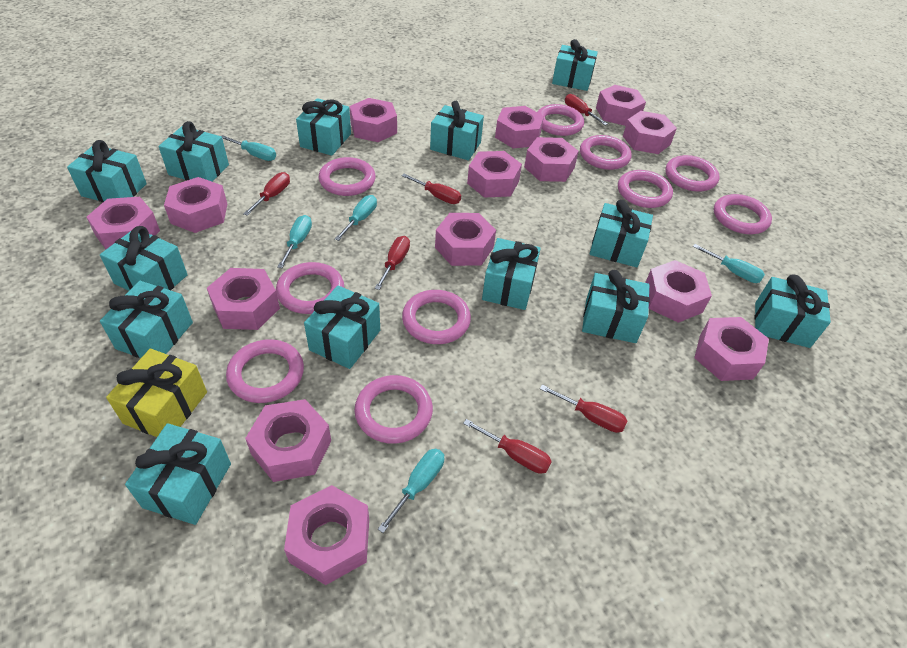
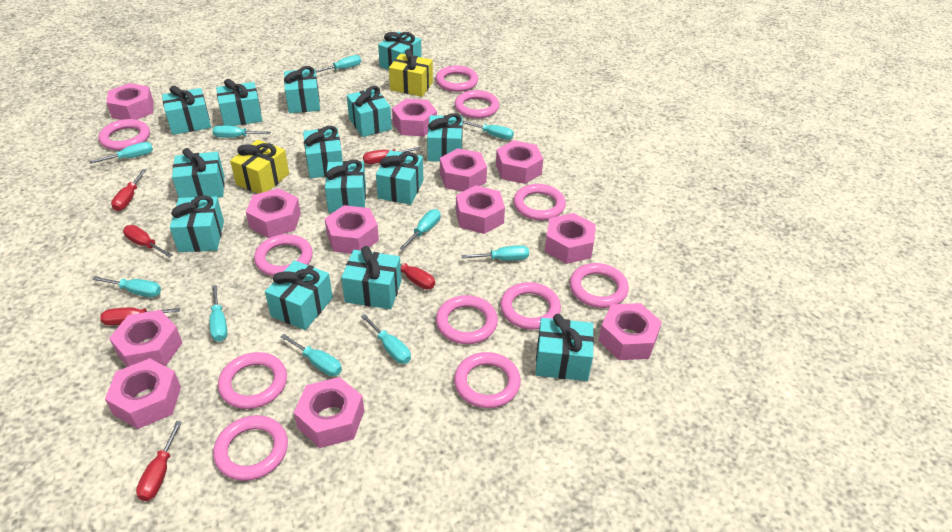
pink nut: [87,197,160,249] [164,177,227,233] [207,268,280,330] [245,399,331,482] [284,485,369,585] [350,98,397,142] [435,213,496,266] [467,151,522,198] [495,106,544,149] [524,137,579,182] [596,85,646,126] [623,111,677,154] [645,260,712,323] [694,317,769,381] = 14 -> [105,358,181,429] [106,83,154,120] [109,310,182,367] [246,188,301,238] [294,377,364,448] [324,205,379,254] [392,99,437,137] [440,148,487,192] [456,185,505,234] [496,140,543,184] [545,213,596,264] [598,303,662,360] = 12
pink ring: [226,339,304,403] [276,262,344,314] [319,157,376,196] [355,375,433,444] [402,290,471,344] [537,104,584,136] [580,135,632,170] [618,170,673,208] [666,155,719,192] [714,194,772,234] = 10 -> [99,119,150,151] [213,415,288,481] [218,352,287,409] [254,234,313,276] [436,66,478,92] [436,295,498,344] [454,352,521,408] [455,90,499,118] [500,282,561,330] [513,184,566,221] [570,263,629,308] = 11
turquoise gift: [67,140,147,202] [100,226,188,291] [100,281,193,358] [125,423,231,525] [158,121,229,182] [296,98,351,156] [304,286,380,369] [430,101,484,160] [482,238,541,310] [552,39,598,91] [582,270,650,343] [590,200,653,267] [755,274,831,348] = 13 -> [162,86,211,135] [170,196,224,252] [172,148,224,198] [216,79,262,126] [265,260,333,330] [284,66,320,113] [303,126,343,178] [325,160,366,213] [341,246,401,309] [347,86,392,137] [376,150,423,205] [378,31,422,70] [427,113,463,162] [535,314,594,381] = 14
turquoise screwdriver: [222,135,276,161] [277,215,312,268] [335,195,377,241] [378,449,445,533] [693,244,765,283] = 5 -> [89,142,153,164] [92,276,161,297] [209,285,227,342] [213,125,271,138] [281,334,342,376] [316,55,361,73] [361,314,411,364] [399,209,441,250] [461,245,529,261] [463,121,514,140] = 10
yellow gift: [106,349,207,437] = 1 -> [230,140,289,194] [389,49,433,97] = 2

